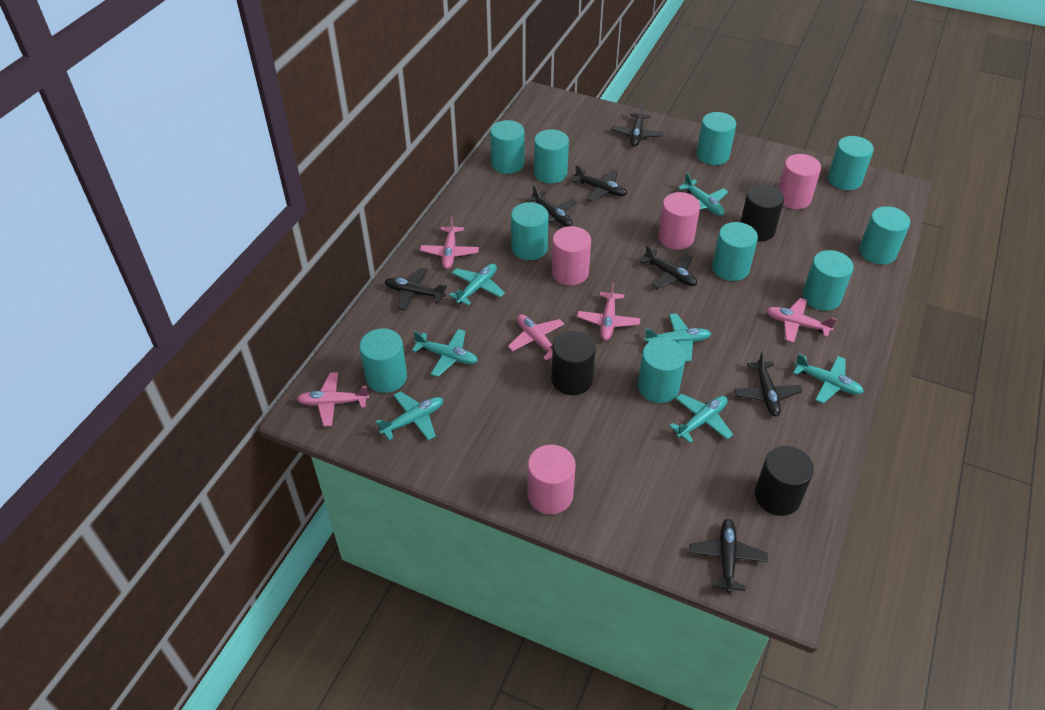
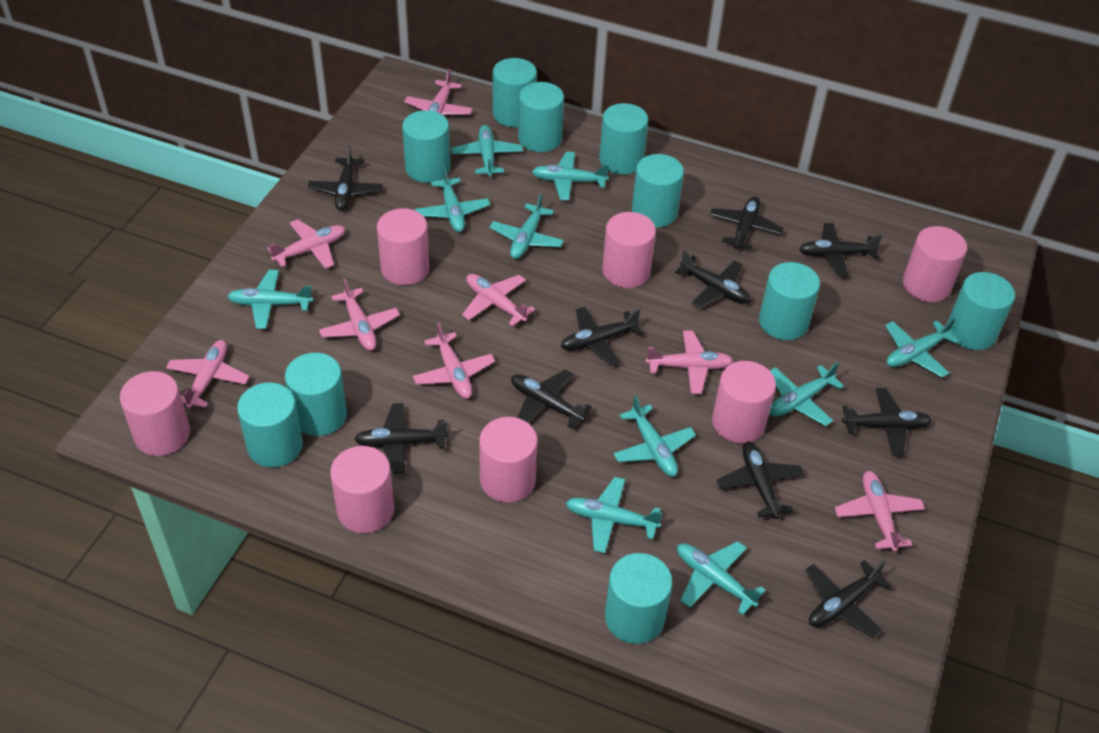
black cylinder: [551,331,596,395] [740,184,784,241] [755,446,814,516] = 3 -> none = 0
black plane: [385,268,447,311] [526,185,577,227] [572,165,627,202] [611,104,663,147] [640,245,697,289] [689,519,768,593] [734,351,802,416] = 7 -> [308,145,383,211] [354,403,448,474] [511,369,592,429] [560,307,643,366] [675,250,751,308] [710,196,784,250] [716,441,804,519] [799,223,883,277] [805,560,892,638] [842,388,932,456] = 10
pink cylinder: [527,445,576,514] [551,226,591,286] [658,192,700,250] [778,154,821,209] = 4 -> [120,371,190,456] [330,446,394,533] [377,208,430,285] [479,417,538,503] [602,212,656,288] [712,361,776,443] [903,226,967,302] = 7
pink plane: [297,372,369,426] [420,216,479,269] [508,314,564,361] [577,282,640,340] [766,298,837,343] = 5 -> [166,340,250,409] [268,219,345,269] [319,278,400,351] [404,69,473,117] [413,322,495,399] [462,274,535,327] [646,331,733,394] [835,471,925,552] = 8
turquoise plane: [376,391,443,440] [412,329,478,377] [449,263,505,306] [644,313,711,362] [670,394,733,443] [678,173,728,216] [793,354,864,403] = 7 -> [227,270,313,329] [415,166,490,232] [451,125,523,177] [490,193,564,259] [532,152,610,201] [566,477,663,553] [613,395,696,477] [677,541,766,615] [769,362,844,426] [885,318,959,378] = 10

